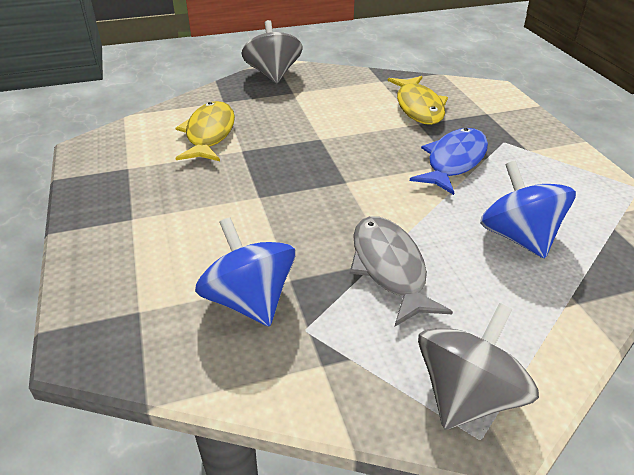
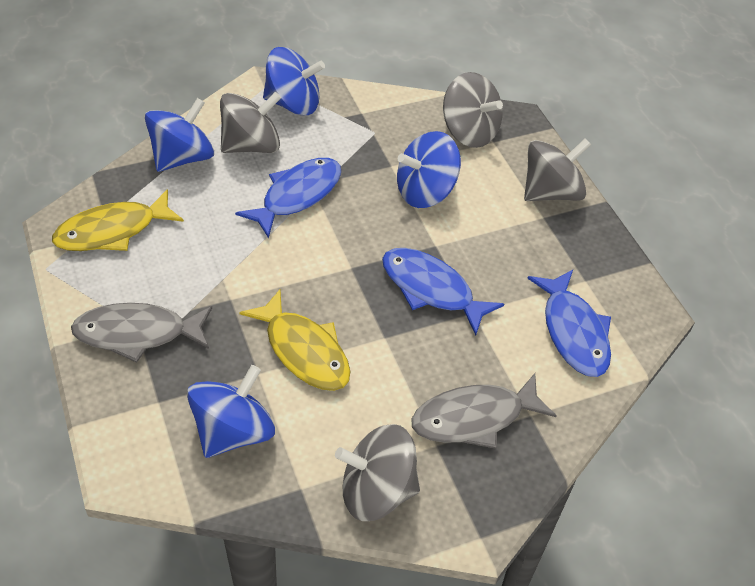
blue fish: [410,128,488,195] = 1 -> [235,158,341,238] [382,248,504,335] [527,270,611,377] = 3
blue spinning top: [195,217,296,327] [480,161,576,258] = 2 -> [145,98,214,172] [187,365,275,458] [263,47,325,115] [397,131,461,208] = 4
grey fish: [350,216,453,326] = 1 -> [71,303,212,363] [412,373,557,449] = 2
grey spinning top: [241,20,302,83] [418,303,539,430] = 2 -> [220,92,281,153] [335,424,420,521] [443,72,503,148] [524,138,591,201] = 4

